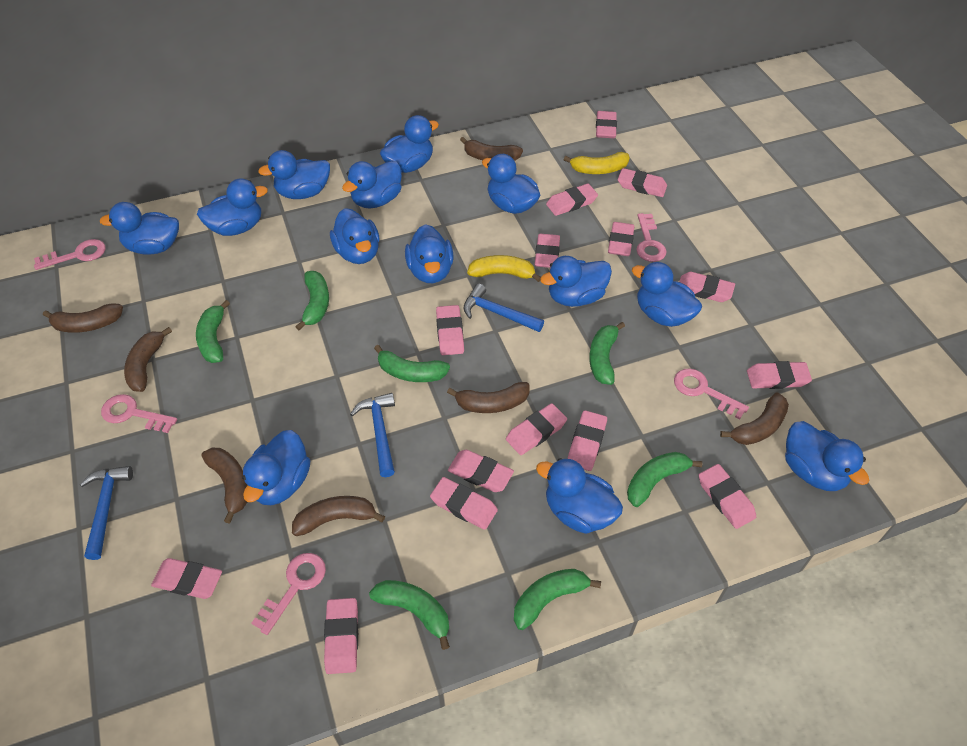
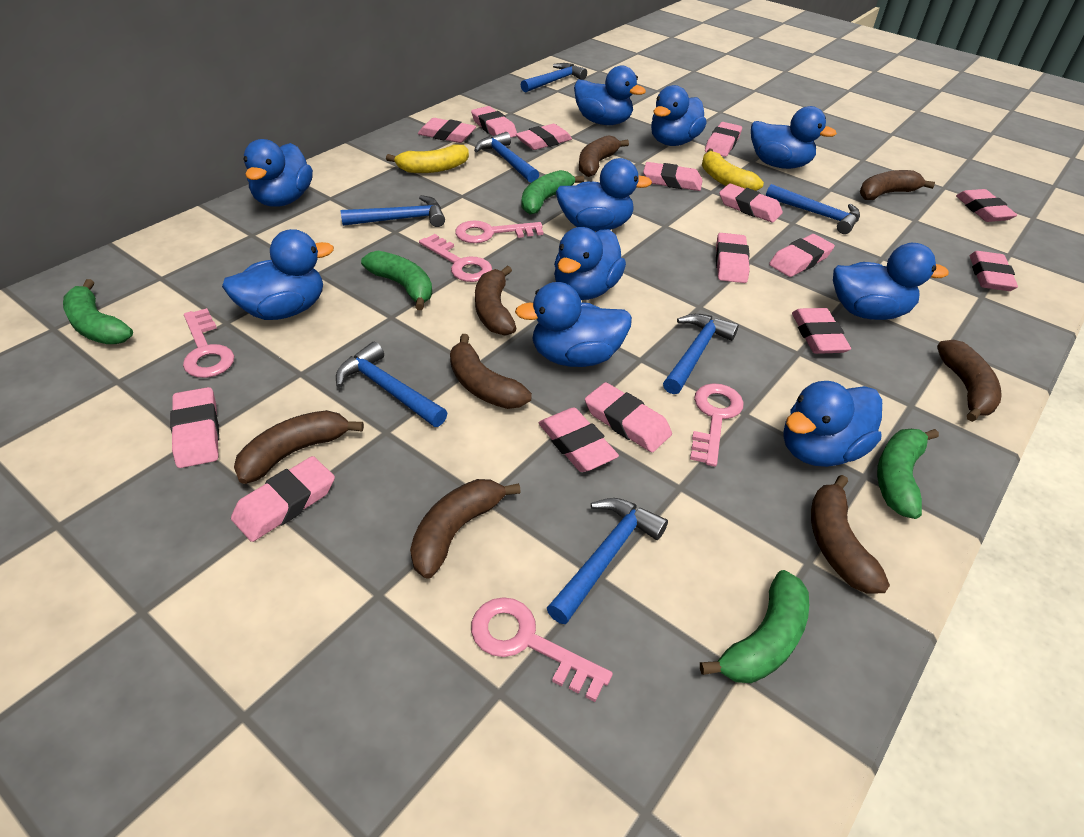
blue duck: [100,202,179,255] [197,179,268,236] [242,430,310,505] [258,150,330,199] [330,208,380,264] [342,161,402,208] [380,115,439,173] [405,224,454,283] [482,154,540,214] [536,458,623,534] [540,256,612,307] [632,262,702,327] [785,421,869,491] = 13 -> [222,229,334,320] [244,139,313,207] [515,282,632,367] [554,227,626,300] [556,158,652,232] [574,65,646,125] [651,85,707,146] [751,106,837,169] [783,381,882,467] [833,243,949,320] = 10
blue hammer: [80,466,133,560] [350,393,395,477] [464,284,544,332] = 3 -> [336,342,447,427] [340,195,445,227] [474,132,539,183] [520,63,587,93] [547,498,668,624] [663,314,739,394] [766,184,860,234] = 7
brown banana: [43,304,123,333] [124,327,172,392] [201,448,248,524] [292,496,385,536] [447,382,530,413] [460,137,523,161] [720,393,789,445] = 7 -> [234,410,364,484] [410,479,521,579] [450,334,532,409] [475,266,516,336] [579,135,629,177] [811,475,890,594] [860,170,935,200] [937,340,1002,422] = 8
green banana: [196,300,230,363] [295,271,329,330] [369,580,450,650] [374,345,450,382] [514,569,601,630] [589,322,625,385] [627,452,702,507] = 7 -> [63,279,133,344] [361,251,432,310] [521,170,584,215] [700,570,809,683] [877,429,939,519] = 5

